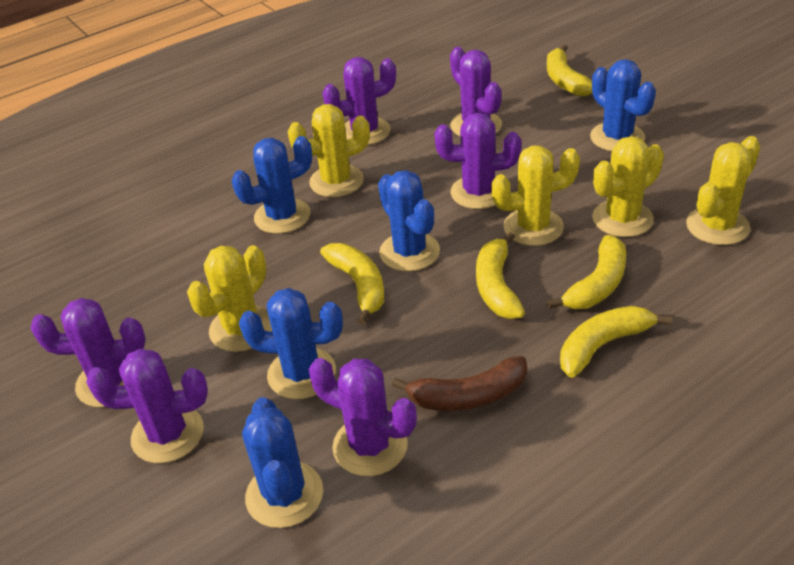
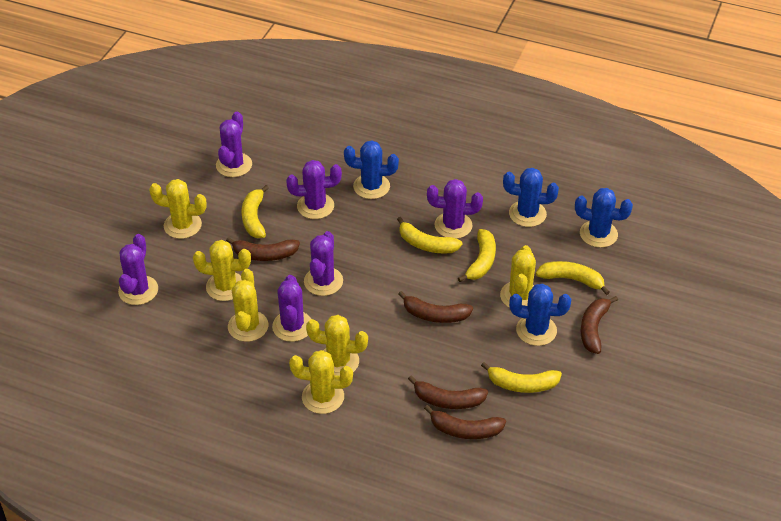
blue cactus: [231,136,312,234] [239,288,343,399] [242,397,323,528] [378,170,440,271] [590,59,656,151] = 5 -> [344,140,399,199] [503,168,559,227] [509,284,571,346] [575,188,633,248] = 4
brown banana: [392,356,527,411] = 1 -> [226,237,300,261] [398,291,473,323] [408,376,488,409] [424,405,506,439] [581,296,618,354] = 5
yellow cactus: [187,245,272,352] [288,104,370,197] [491,146,580,246] [592,136,664,237] [686,136,760,245] = 5 -> [149,179,207,239] [193,240,251,301] [228,269,268,342] [289,350,353,414] [306,315,368,376] [500,245,536,307] = 6

